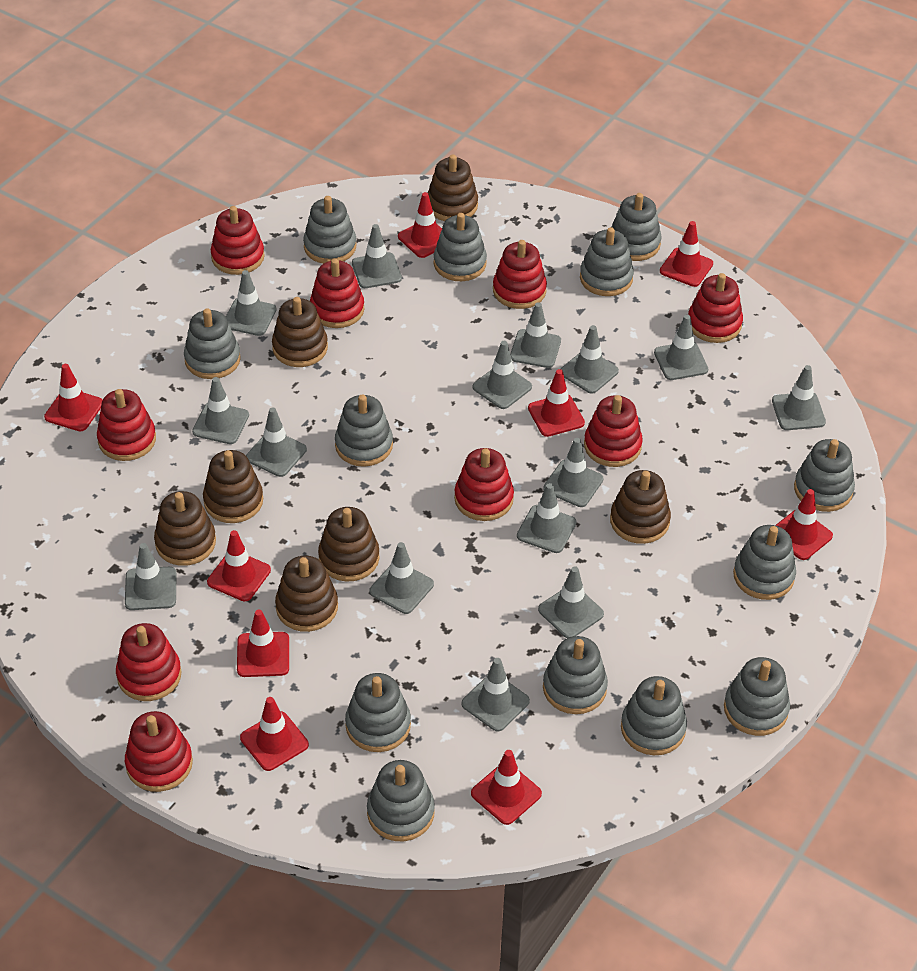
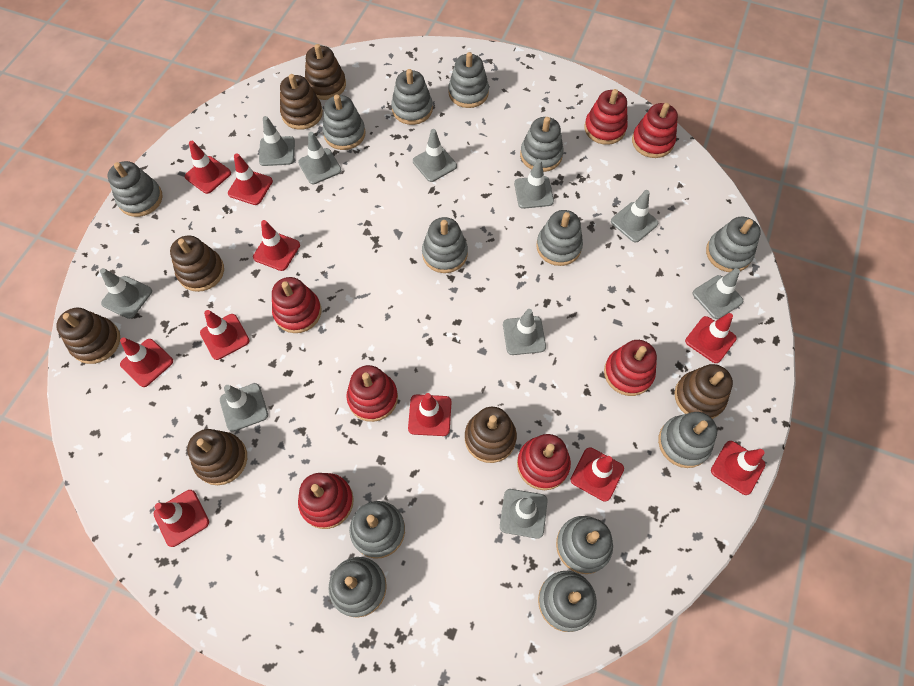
grey traffic cone: [125,543,177,610] [192,377,249,444] [226,270,277,336] [246,407,307,477] [352,224,402,288] [369,542,434,614] [461,658,530,732] [473,341,532,409] [510,302,561,368] [517,483,577,553] [538,566,604,638] [543,438,603,507] [561,325,619,394] [654,315,708,380] [772,365,826,430] = 15 -> [100,268,152,319] [220,383,268,432] [259,116,295,166] [298,132,342,184] [413,129,457,182] [500,489,548,539] [503,309,546,355] [514,159,554,209] [611,190,658,243] [693,268,743,319] = 10
red stacking toy: [97,389,156,461] [116,623,182,701] [125,711,193,792] [211,206,265,275] [310,259,364,328] [454,448,514,521] [493,240,547,309] [584,395,643,467] [688,273,743,343] = 9 -> [272,277,321,333] [298,473,354,529] [347,365,398,422] [517,434,571,490] [584,89,628,145] [604,340,657,396] [632,103,678,158] = 7
red traffic cone: [44,364,103,431] [207,530,271,601] [237,609,289,677] [240,697,309,771] [398,192,442,258] [471,750,542,825] [528,369,585,437] [660,221,713,287] [775,489,833,560] = 9 -> [120,337,173,387] [154,490,209,547] [185,141,231,194] [200,310,250,360] [228,153,273,205] [253,220,300,271] [408,393,451,436] [571,447,624,502] [685,313,736,363] [711,441,765,495] = 10

